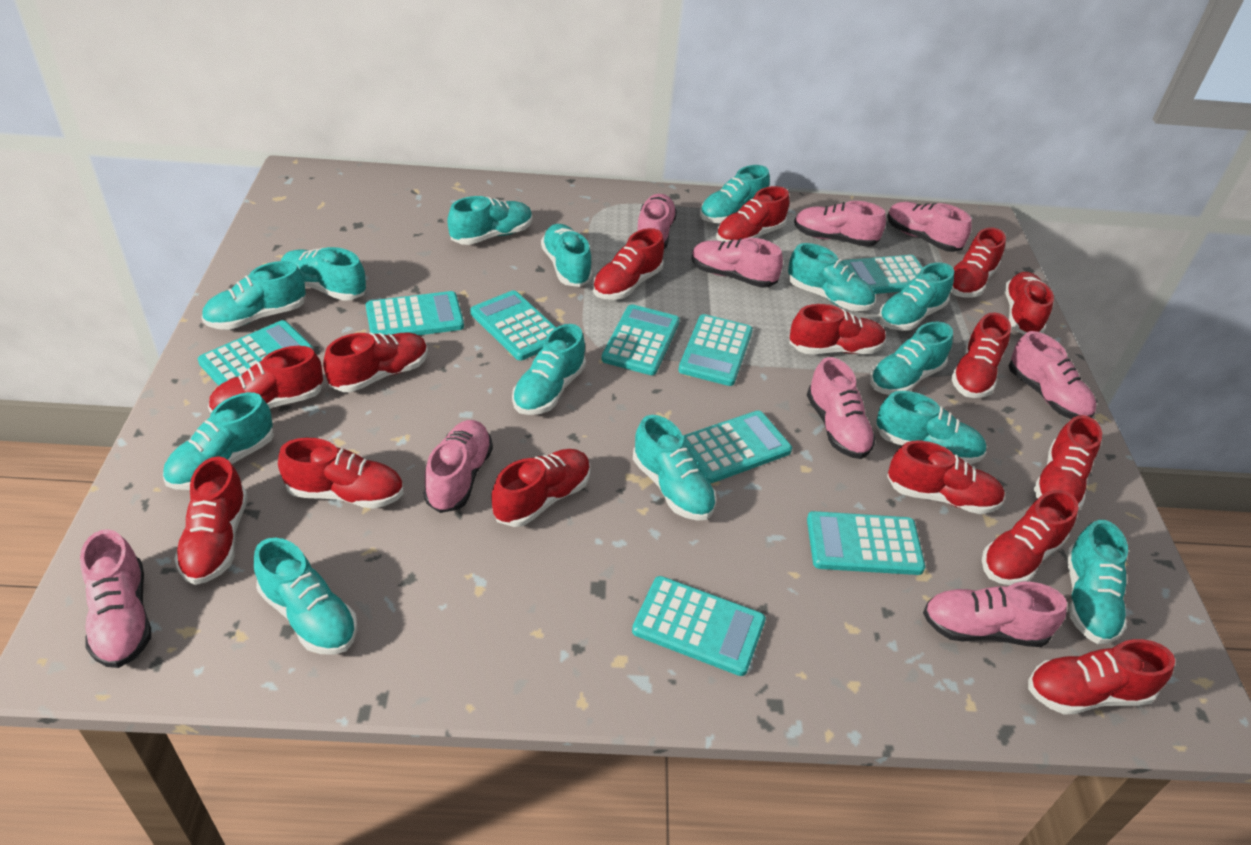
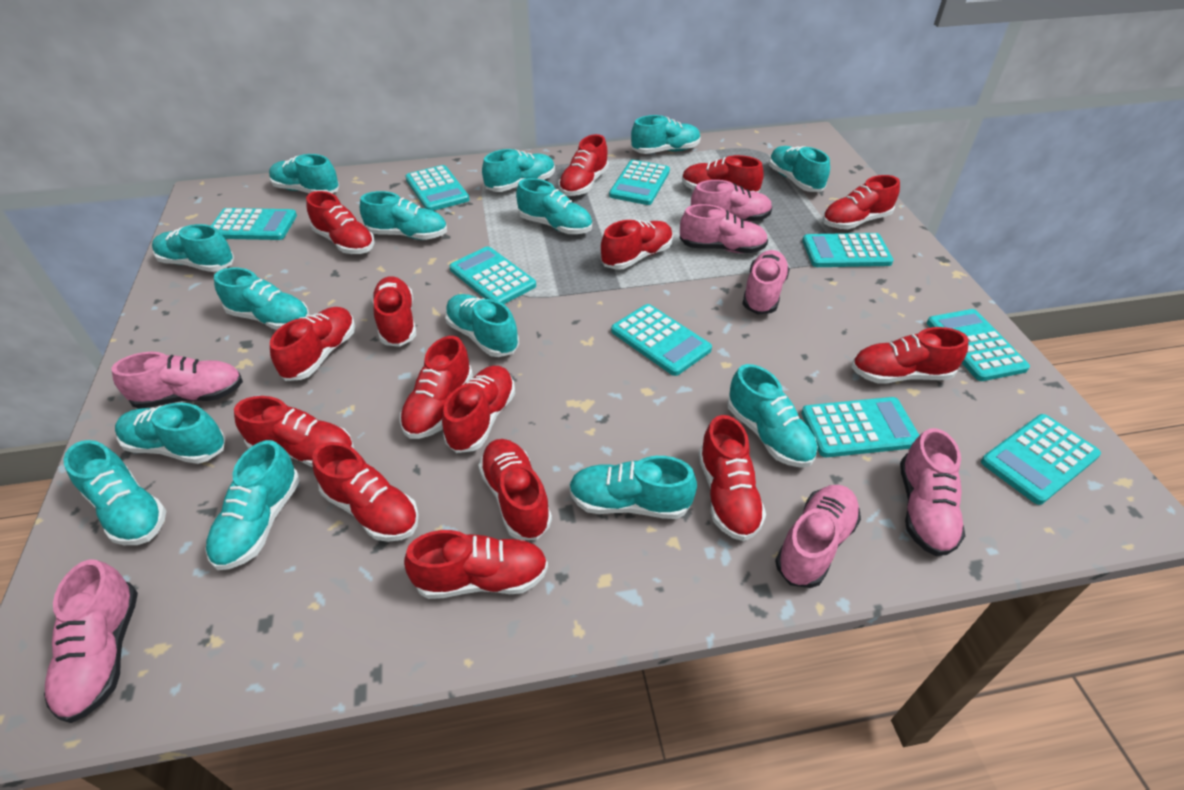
pink shoe: [80,529,151,668] [424,420,493,513] [637,194,677,249] [692,238,783,288] [794,201,886,247] [807,357,876,459] [887,202,972,252] [923,582,1067,647] [1009,331,1096,419] = 9 -> [44,559,138,723] [112,352,243,409] [680,204,768,253] [691,180,772,222] [742,250,790,315] [775,485,861,588] [900,428,965,556] = 7

